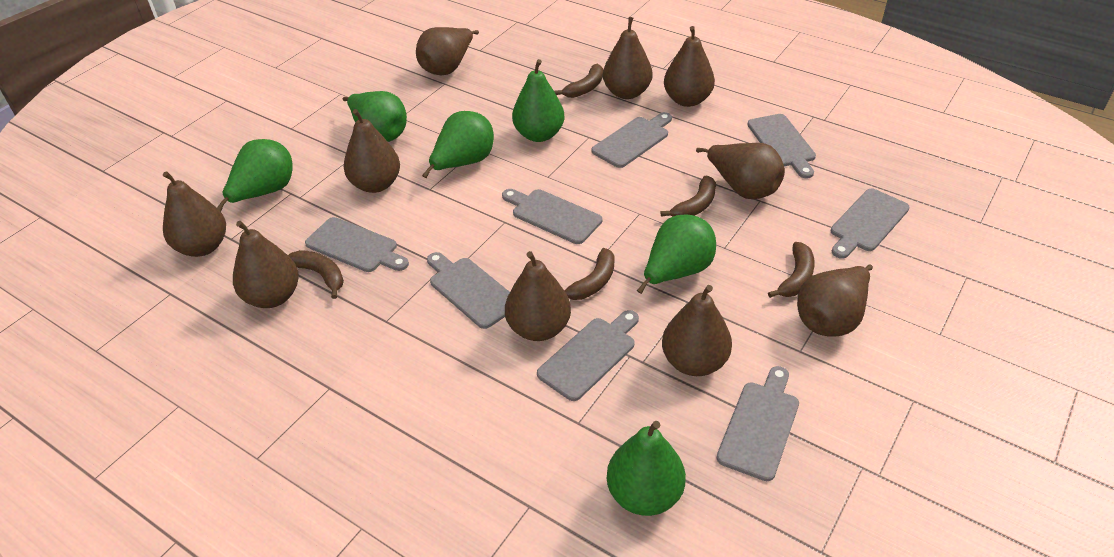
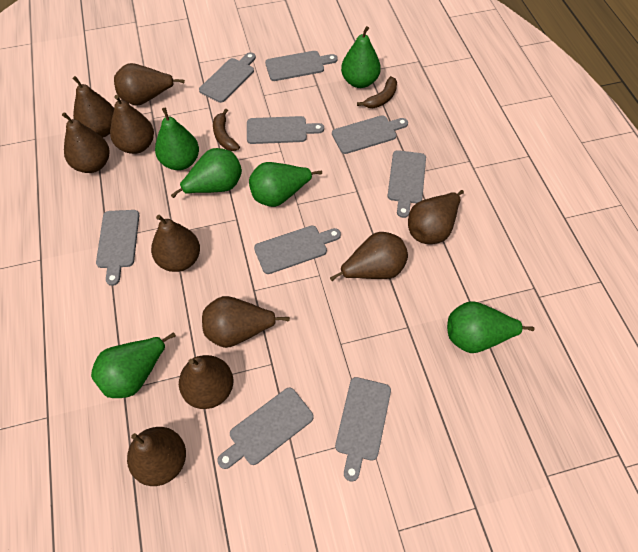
brown banana: [288,250,344,299] [554,64,603,98] [565,248,615,300] [661,176,716,217] [768,242,815,298] = 5 -> [213,108,240,151] [357,76,397,108] = 2
grey cutting board: [305,217,409,272] [427,252,510,329] [502,189,602,244] [537,310,639,401] [591,112,672,168] [716,366,799,481] [747,114,816,179] [831,189,910,259] = 8 -> [96,210,139,286] [199,52,256,103] [217,388,314,469] [247,116,324,144] [254,226,341,274] [265,51,338,81] [332,115,408,154] [335,377,391,482] [388,150,426,218] = 9

